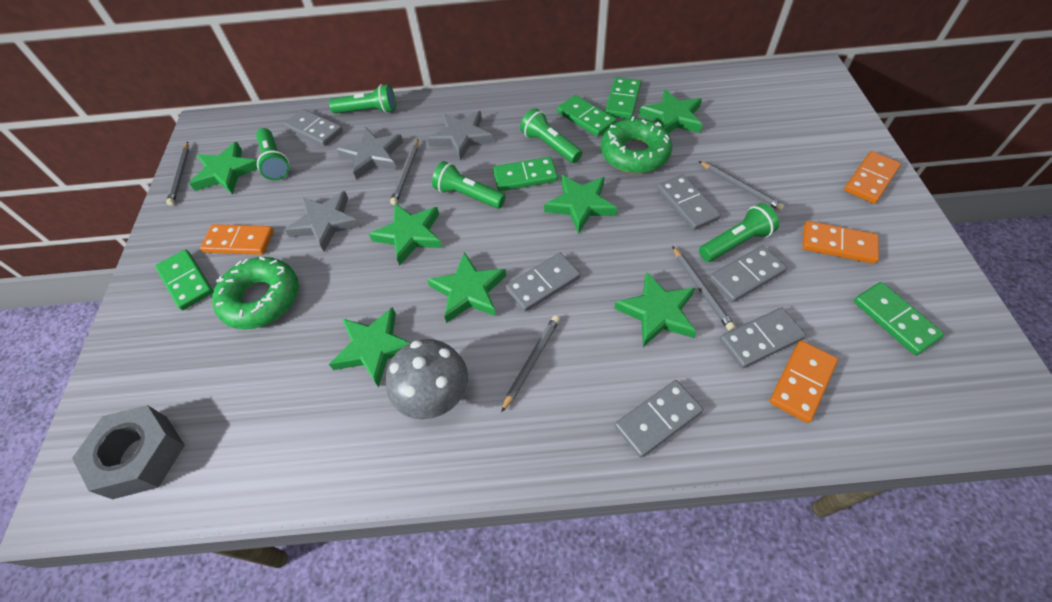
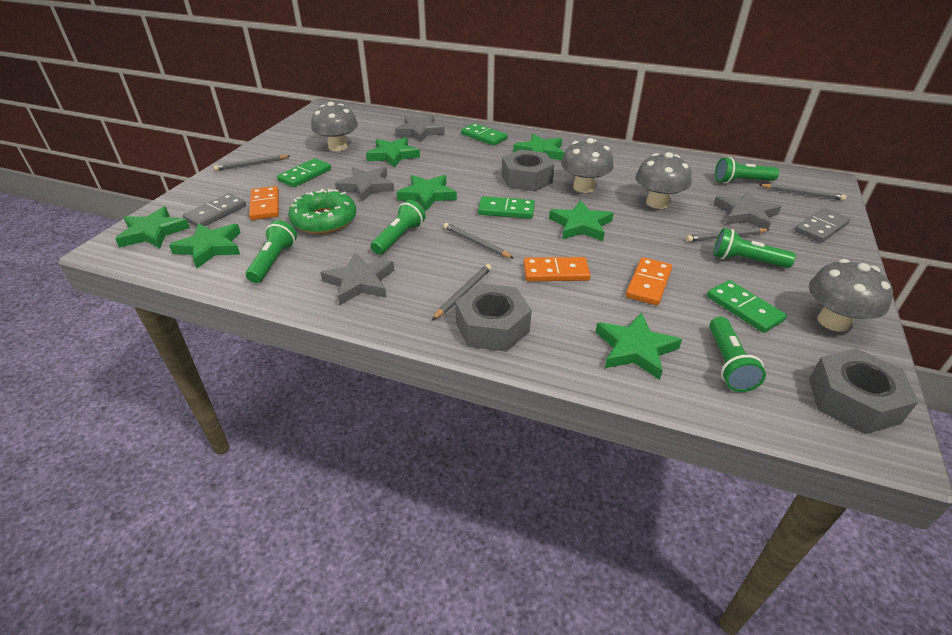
green domino: [155,249,213,310] [493,157,558,191] [557,95,616,137] [605,77,641,119] [854,282,944,355] = 5 -> [277,158,331,187] [461,123,508,146] [478,196,535,219] [707,280,787,333] = 4
green donut: [212,256,299,330] [601,116,672,173] = 2 -> [288,189,356,234] = 1
grey domino: [284,109,343,146] [505,253,581,312] [615,380,703,458] [657,174,721,230] [709,246,787,303] [720,307,806,368] = 6 -> [182,193,246,227] [795,208,851,243] = 2
grey mushroom: [386,339,468,419] = 1 -> [311,102,358,151] [561,138,613,193] [635,152,692,209] [809,259,893,332] = 4
grey nut: [72,405,185,499] = 1 -> [455,284,532,352] [502,150,555,192] [809,349,918,434] = 3
grey star: [285,191,361,251] [337,128,403,180] [428,111,493,161] = 3 -> [320,253,394,305] [335,167,394,202] [395,116,445,143] [713,191,781,229] = 4
orange domino: [200,224,274,255] [770,341,838,423] [802,221,879,264] [844,151,901,204] = 4 -> [249,186,279,220] [523,257,591,281] [626,257,672,305] = 3

